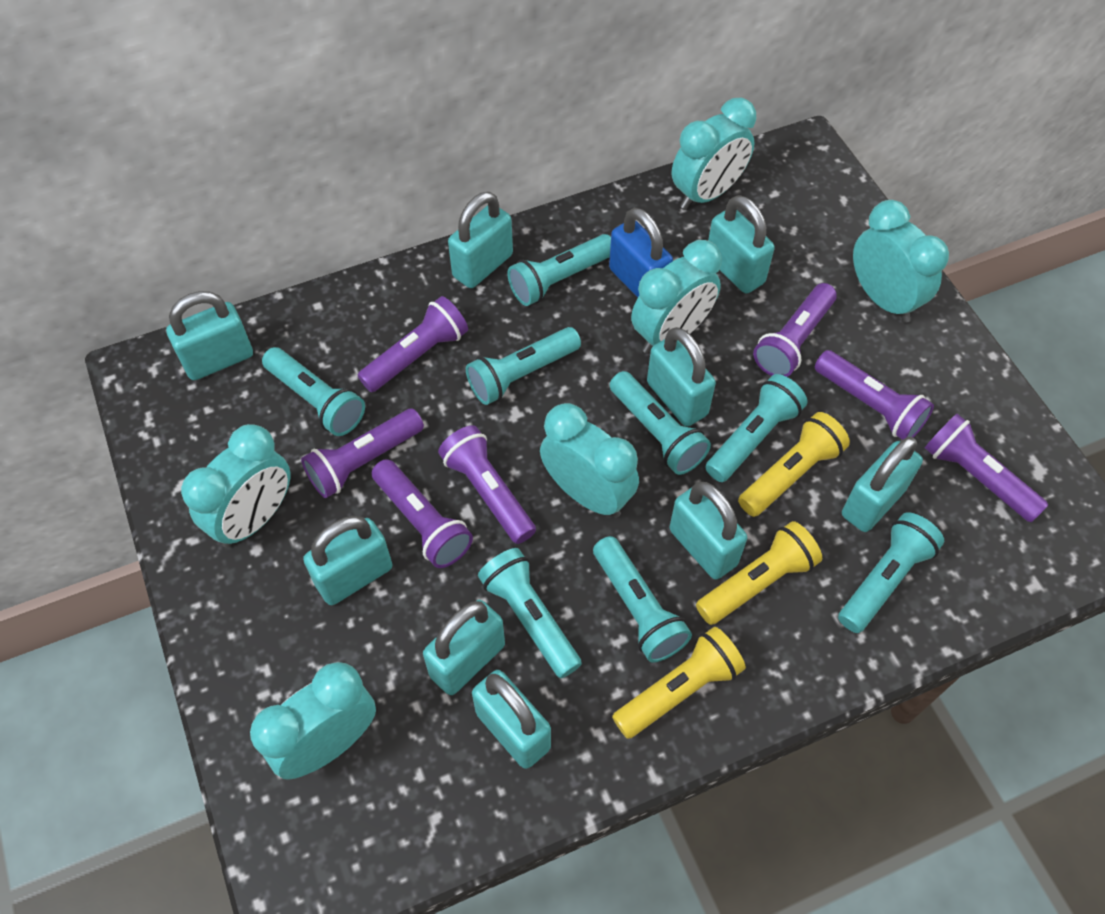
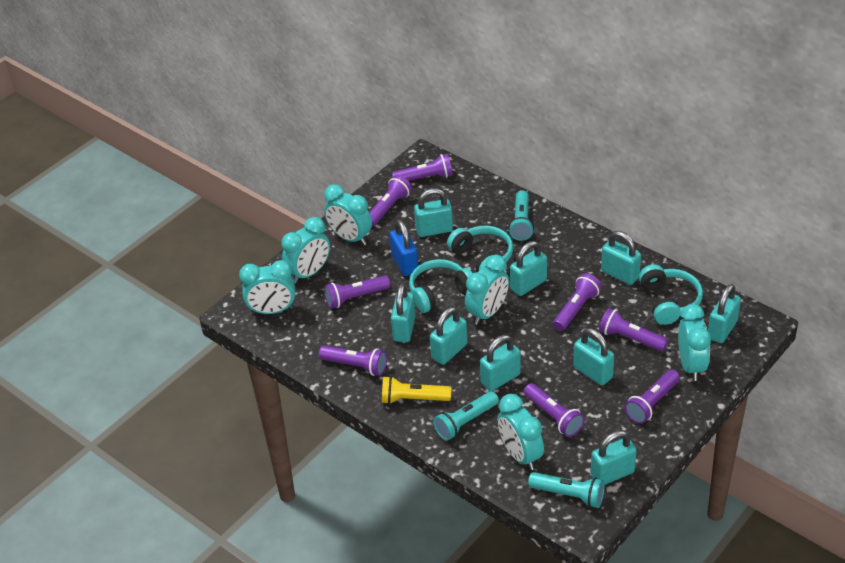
purple flashlight: [301,409,424,498] [358,296,468,392] [372,459,473,568] [438,425,536,544] [753,283,837,377] [815,350,934,440] [925,414,1048,522] = 7 -> [319,345,387,376] [324,276,390,309] [369,175,412,227] [392,154,453,181] [524,383,585,437] [553,273,602,331] [599,308,668,351] [625,370,680,424] = 8
turquoise flashlight: [262,347,365,436] [466,327,581,405] [478,548,582,678] [507,234,611,306] [593,536,692,662] [610,371,711,475] [705,374,808,482] [838,512,944,633] = 8 -> [433,391,499,441] [509,190,534,241] [528,472,605,508] = 3
turquoise headphones: none = 0 -> [409,259,473,313] [447,226,513,272] [639,264,703,325] = 3
yellow flashlight: [612,627,746,739] [696,521,822,625] [738,412,850,517] = 3 -> [382,376,451,404] = 1

